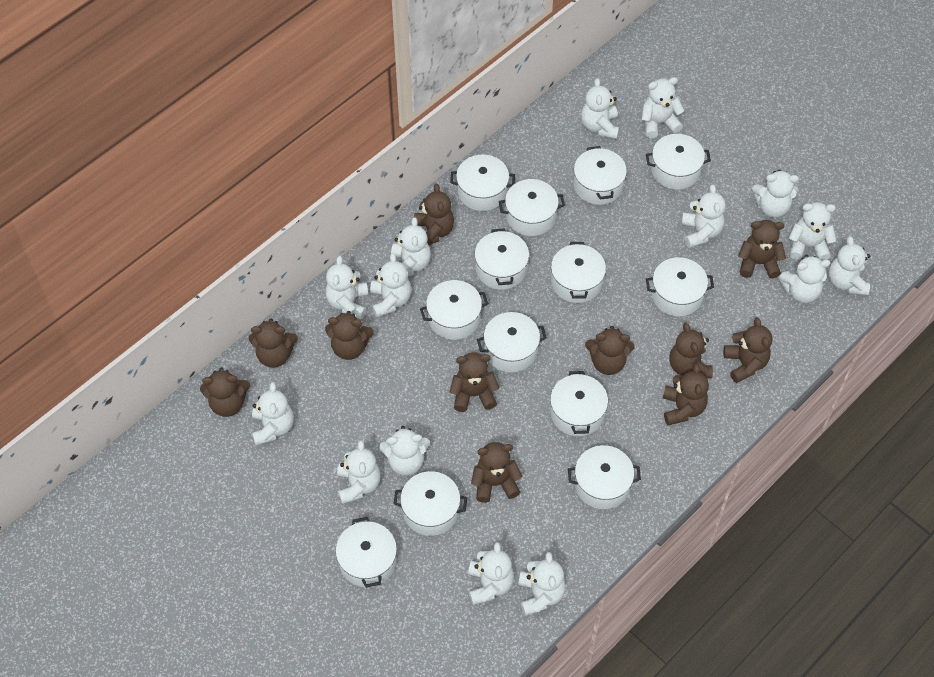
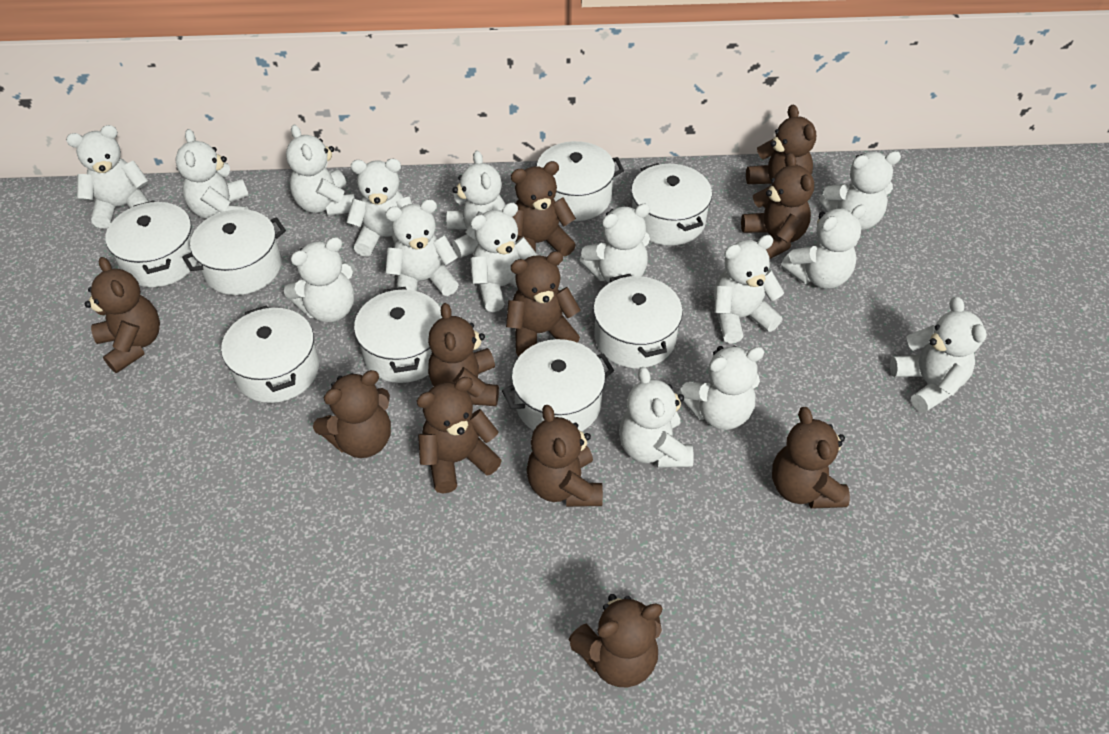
white pot: [336,517,397,588] [393,471,467,536] [420,280,489,340] [450,155,515,211] [475,228,529,290] [477,312,547,373] [499,179,565,236] [550,371,608,436] [551,242,606,303] [568,445,641,509] [574,146,627,205] [646,134,711,190] [646,257,714,316] = 13 -> [105,201,197,287] [182,209,286,295] [221,305,319,403] [354,287,442,383] [502,339,614,432] [537,141,624,221] [593,274,683,368] [631,163,712,246] = 8

